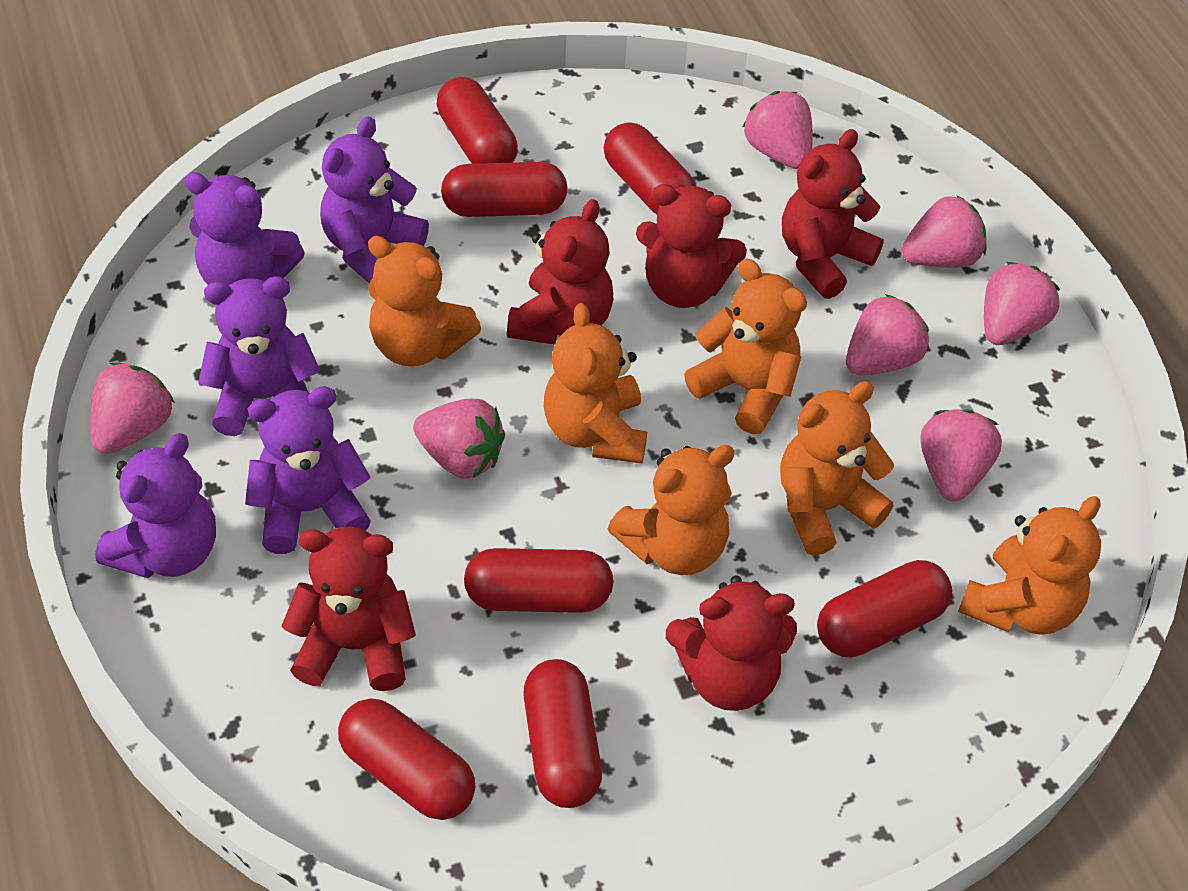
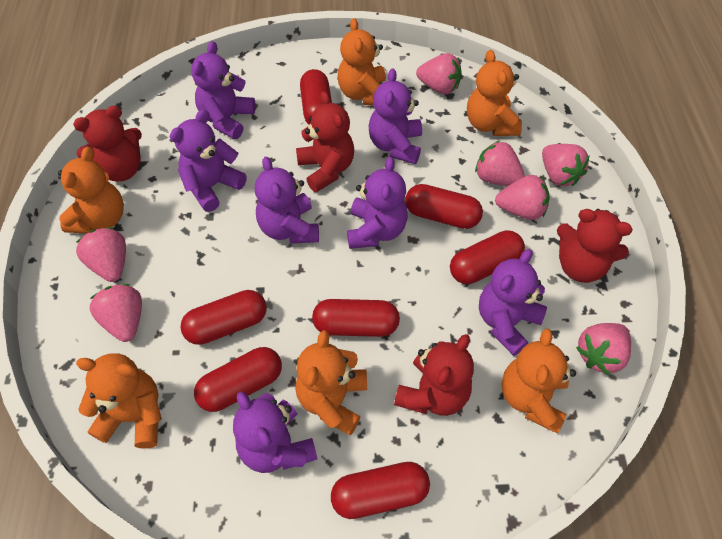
purple teddy bear: [95,433,216,578] [184,172,305,286] [198,276,320,436] [245,386,371,554] [320,116,429,284] = 5 -> [170,109,247,212] [191,41,256,139] [233,392,317,473] [255,157,319,244] [347,157,408,249] [369,68,422,164] [479,249,547,356] = 7
red teddy bear: [281,527,416,691] [507,199,613,345] [636,184,747,308] [666,575,797,711] [782,129,884,299] = 5 -> [73,106,142,181] [296,91,354,192] [394,334,474,416] [557,209,633,283] = 4

